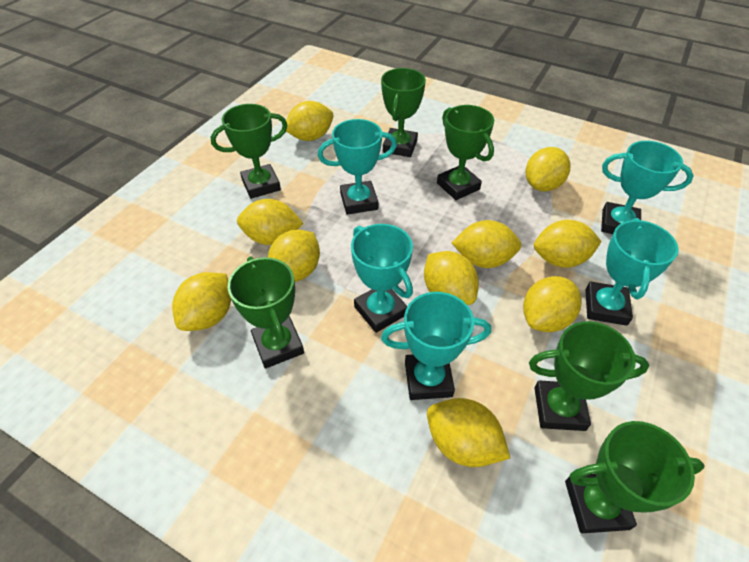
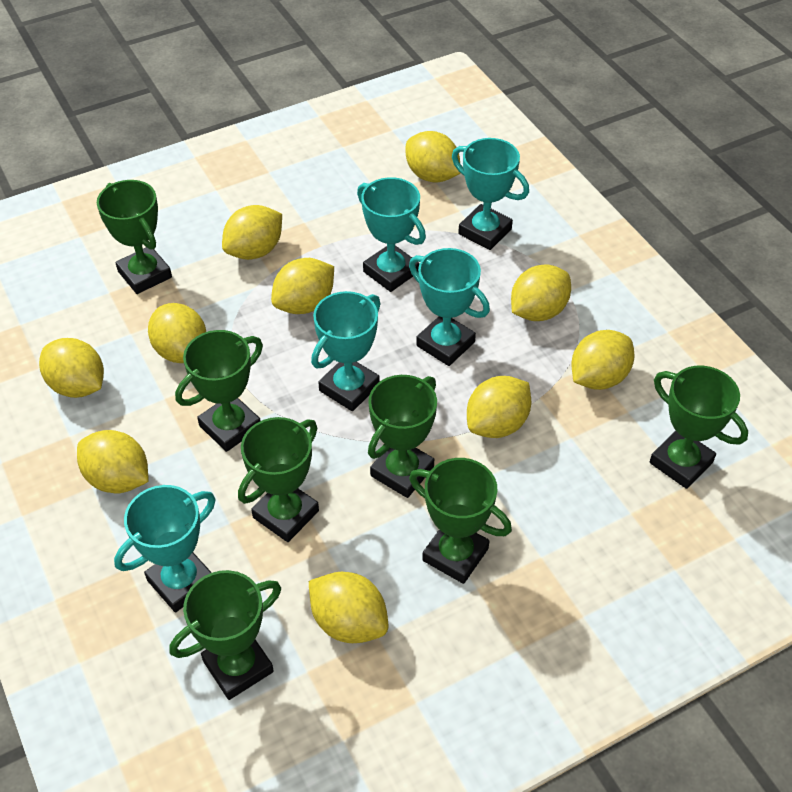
green trophy: [211,104,288,199] [227,256,304,368] [381,68,426,157] [437,105,494,200] [529,321,649,431] [565,421,705,533] = 6 -> [97,180,172,294] [170,570,281,700] [175,330,263,452] [238,417,319,542] [368,375,437,498] [409,458,512,584] [649,366,748,489] = 7

